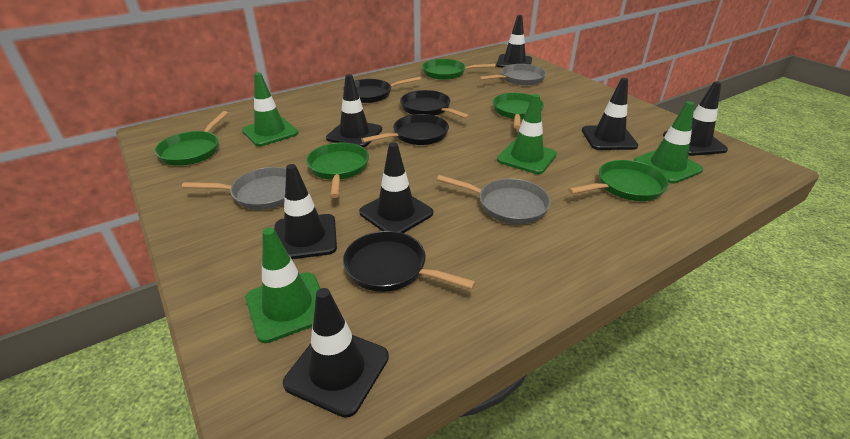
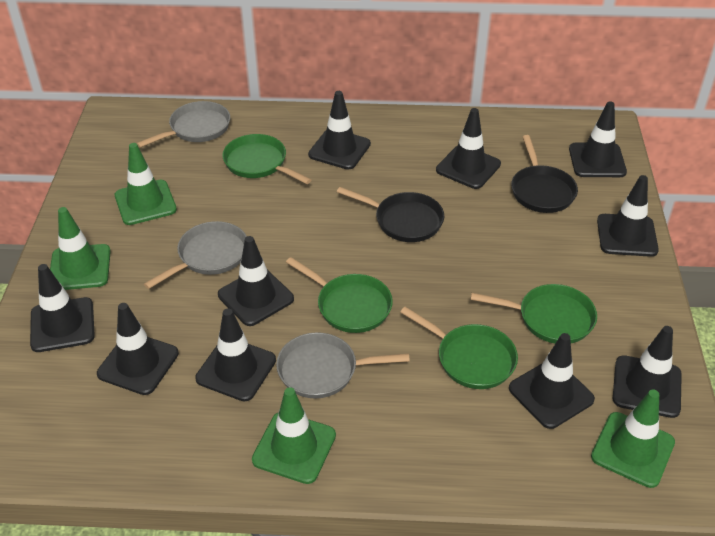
black pan: [343,76,421,103] [343,231,476,292] [361,114,449,145] [400,90,470,119] = 4 -> [337,187,444,242] [511,135,578,213] = 2
black traffic cone: [274,164,337,259] [283,288,389,418] [326,74,382,147] [359,142,433,233] [496,15,532,68] [582,78,638,150] [663,81,728,156] = 7 -> [30,264,95,352] [97,303,179,395] [195,308,276,402] [218,236,294,326] [308,91,371,170] [436,108,501,189] [509,333,595,429] [569,102,627,177] [597,175,659,257] [613,326,682,418] = 10
green pan: [155,111,228,166] [306,143,369,198] [422,59,495,80] [493,93,544,129] [568,160,668,201] = 5 -> [222,134,311,184] [286,257,393,333] [400,307,518,389] [470,284,597,343] = 4

